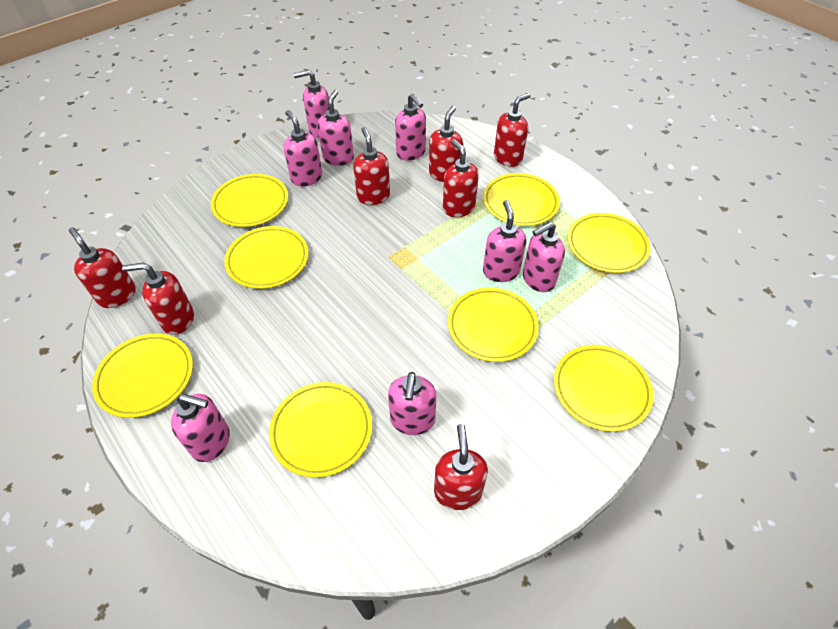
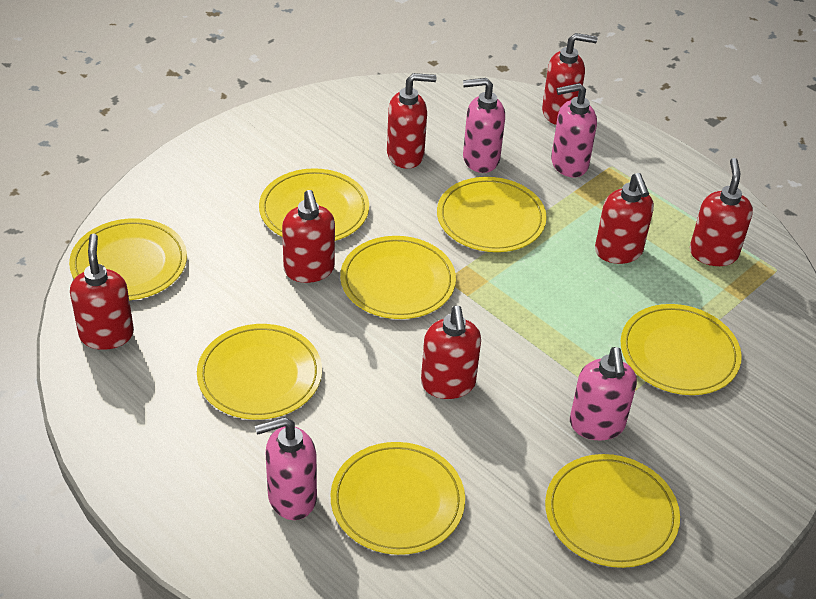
pink soap dispenser: [171,394,230,462] [284,110,322,187] [294,70,329,138] [317,90,354,166] [388,372,437,435] [395,94,426,161] [483,200,527,282] [523,222,565,292] = 8 -> [255,417,317,520] [463,78,505,173] [551,83,597,177] [570,347,637,441] = 4

